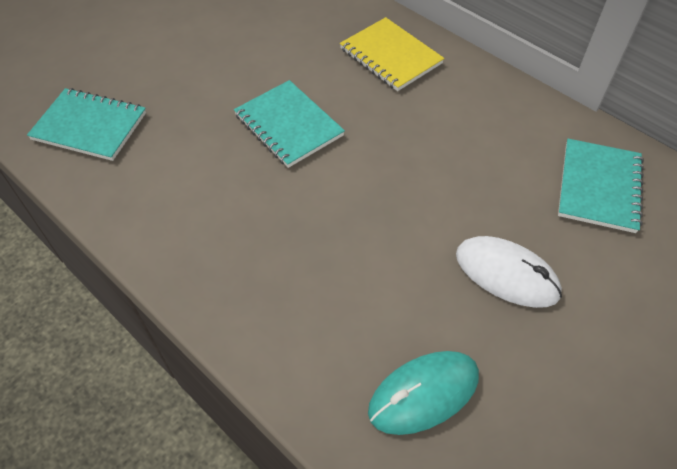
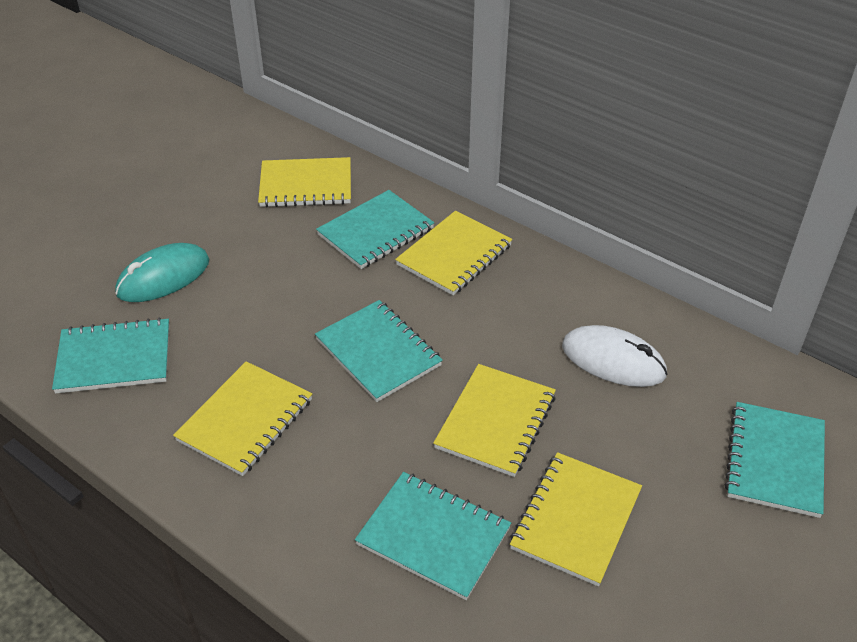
turquoise notebook: [27,88,146,161] [234,80,345,168] [558,139,644,233] = 3 -> [52,317,169,394] [315,300,443,402] [316,190,434,269] [355,472,511,600] [725,402,825,518] = 5
yellow notebook: [340,17,444,91] = 1 -> [173,361,312,476] [258,157,351,207] [395,211,512,295] [433,364,556,477] [510,452,642,586] = 5

